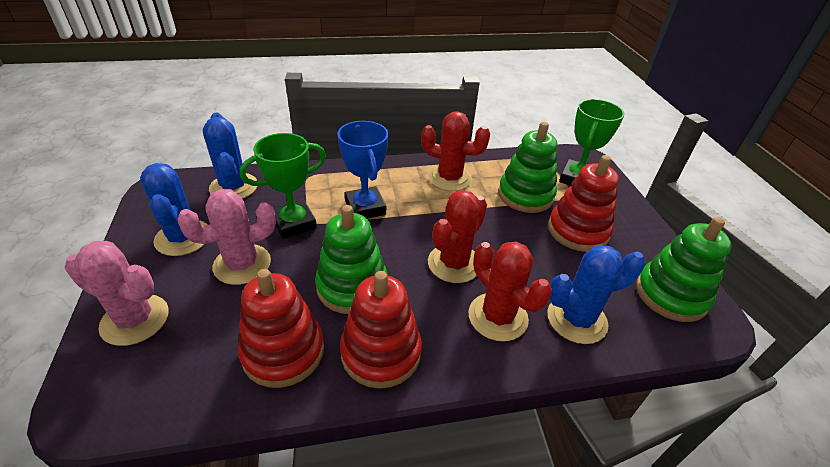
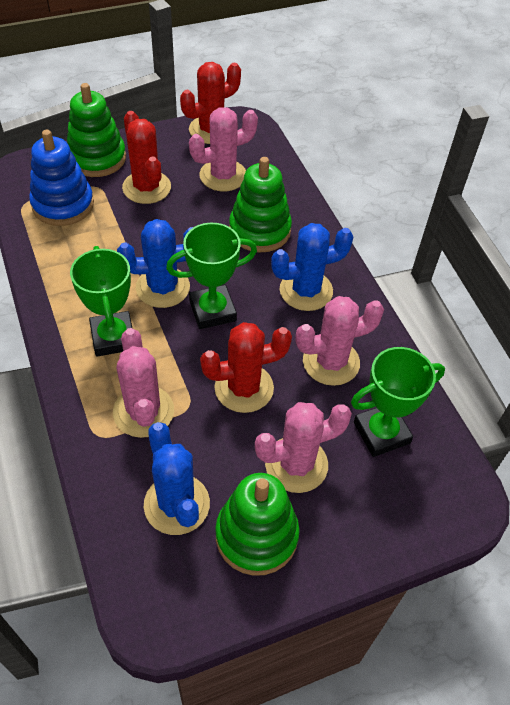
blue stacking toy: none = 0 -> [29,130,94,226] = 1
blue trophy: [337,121,388,219] = 1 -> none = 0
green trophy: [240,133,326,239] [559,99,624,186] = 2 -> [70,246,132,357] [166,223,257,329] [351,347,445,457] = 3
pink cactus: [65,241,169,346] [177,189,276,285] = 2 -> [113,328,174,438] [189,107,258,191] [255,402,352,493] [295,296,384,386] = 4
red stacking toy: [238,269,324,388] [340,271,422,389] [548,155,619,252] = 3 -> none = 0

